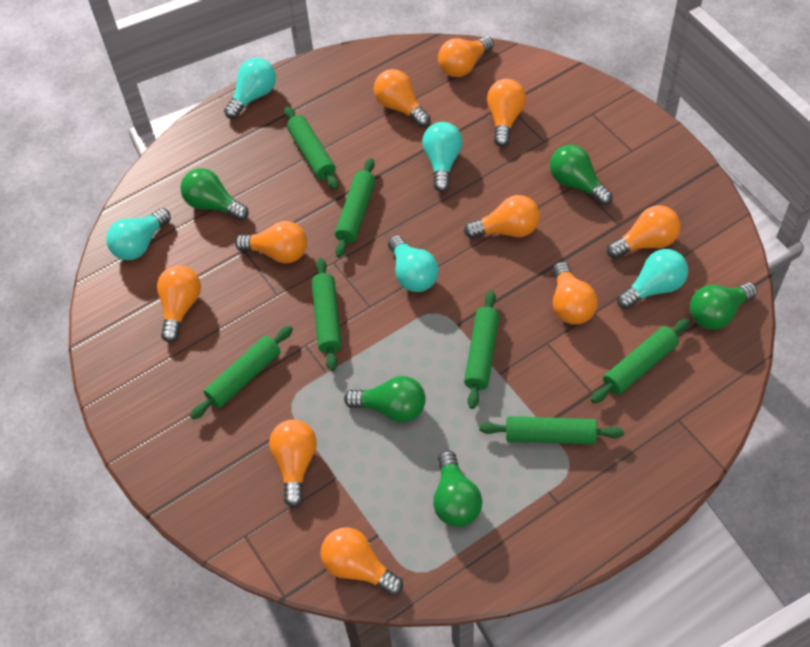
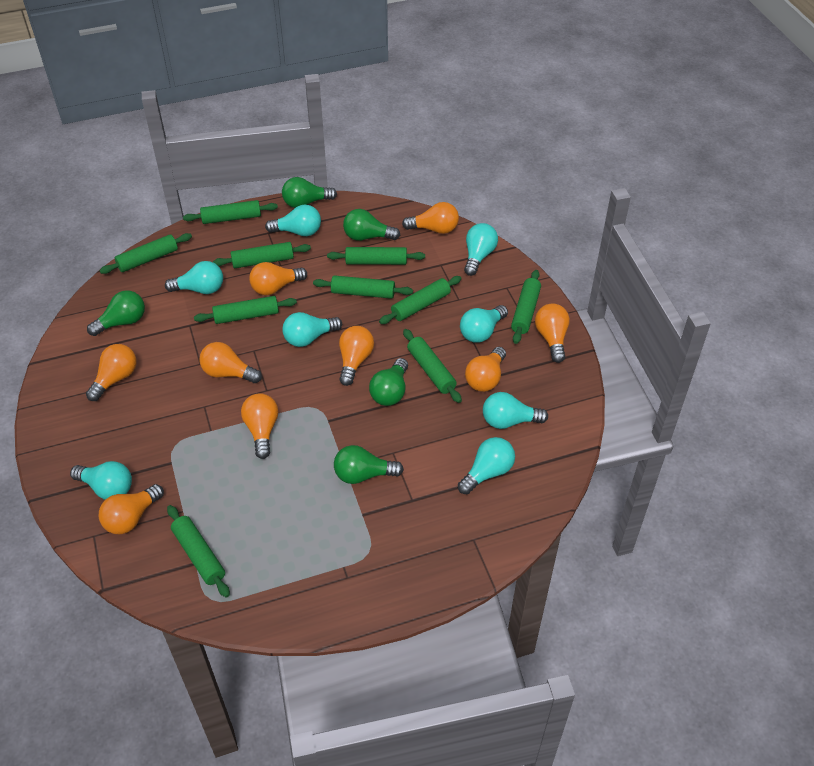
green rolling pin: [190,326,293,419] [284,106,339,190] [311,258,342,371] [335,158,376,258] [464,290,500,409] [479,416,624,445] [591,319,690,403] = 7 -> [99,233,192,274] [167,505,230,597] [183,200,278,224] [194,296,297,324] [213,242,311,268] [313,275,413,299] [327,247,425,265] [379,276,462,324] [403,329,462,403] [511,270,541,344] = 10
orange light bulb: [157,265,201,343] [235,221,307,263] [269,420,317,508] [320,527,403,596] [374,69,430,127] [438,36,494,77] [464,195,540,238] [487,79,526,147] [553,262,598,325] [607,205,681,259] = 10 -> [86,344,137,401] [99,484,164,535] [199,342,262,383] [241,394,278,459] [249,262,307,295] [339,326,374,386] [402,202,459,234] [465,347,506,392] [535,303,570,363] = 9
turquoise light bulb: [106,208,171,260] [224,58,276,119] [388,235,439,292] [422,122,462,192] [617,249,688,309] = 5 -> [70,461,132,500] [165,261,223,294] [265,205,321,236] [283,312,342,347] [458,437,515,494] [460,305,508,343] [464,223,498,276] [483,392,548,429] = 8

